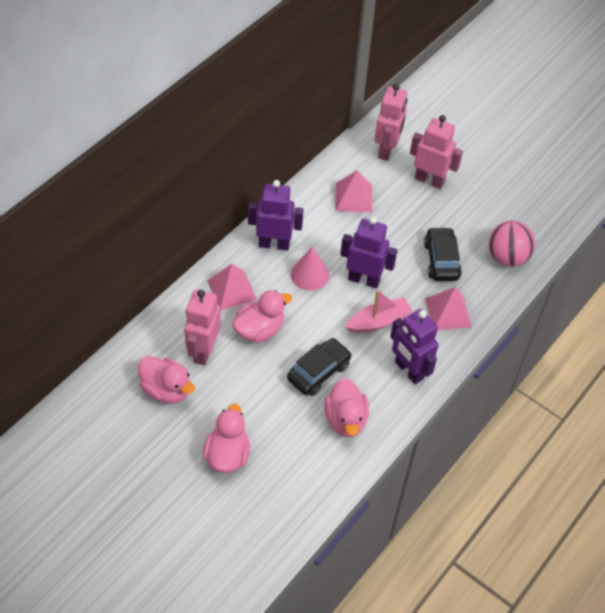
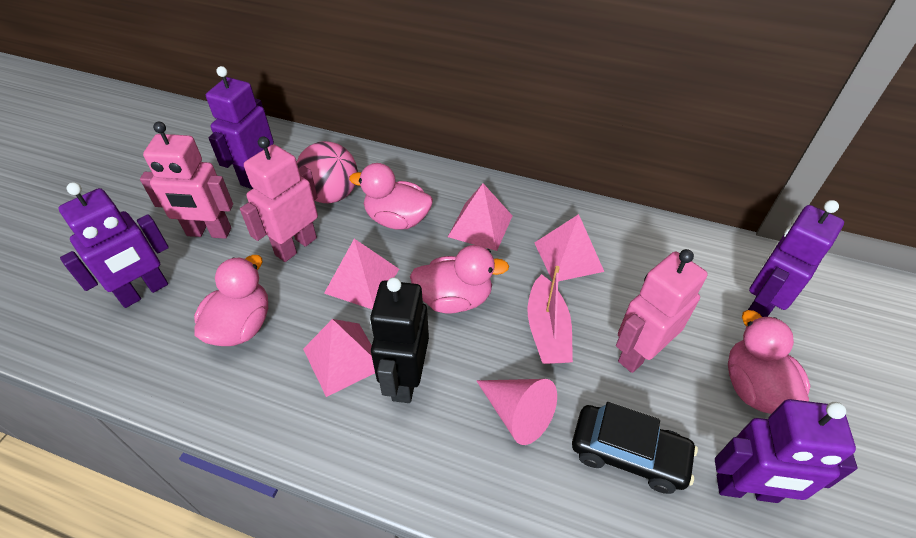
black car: [287,338,352,396] [424,227,462,281] = 2 -> [572,402,698,494] = 1
black robot: none = 0 -> [370,277,429,403] = 1
pink pyramid: [207,264,257,311] [335,170,372,213] [425,287,472,330] = 3 -> [303,319,375,397] [324,239,399,309] [448,183,512,251] [535,214,604,281] = 4
purple robot: [248,180,304,251] [340,217,398,288] [390,309,439,384] = 3 -> [59,182,169,308] [206,66,274,189] [715,399,857,503] [748,200,844,317] = 4

